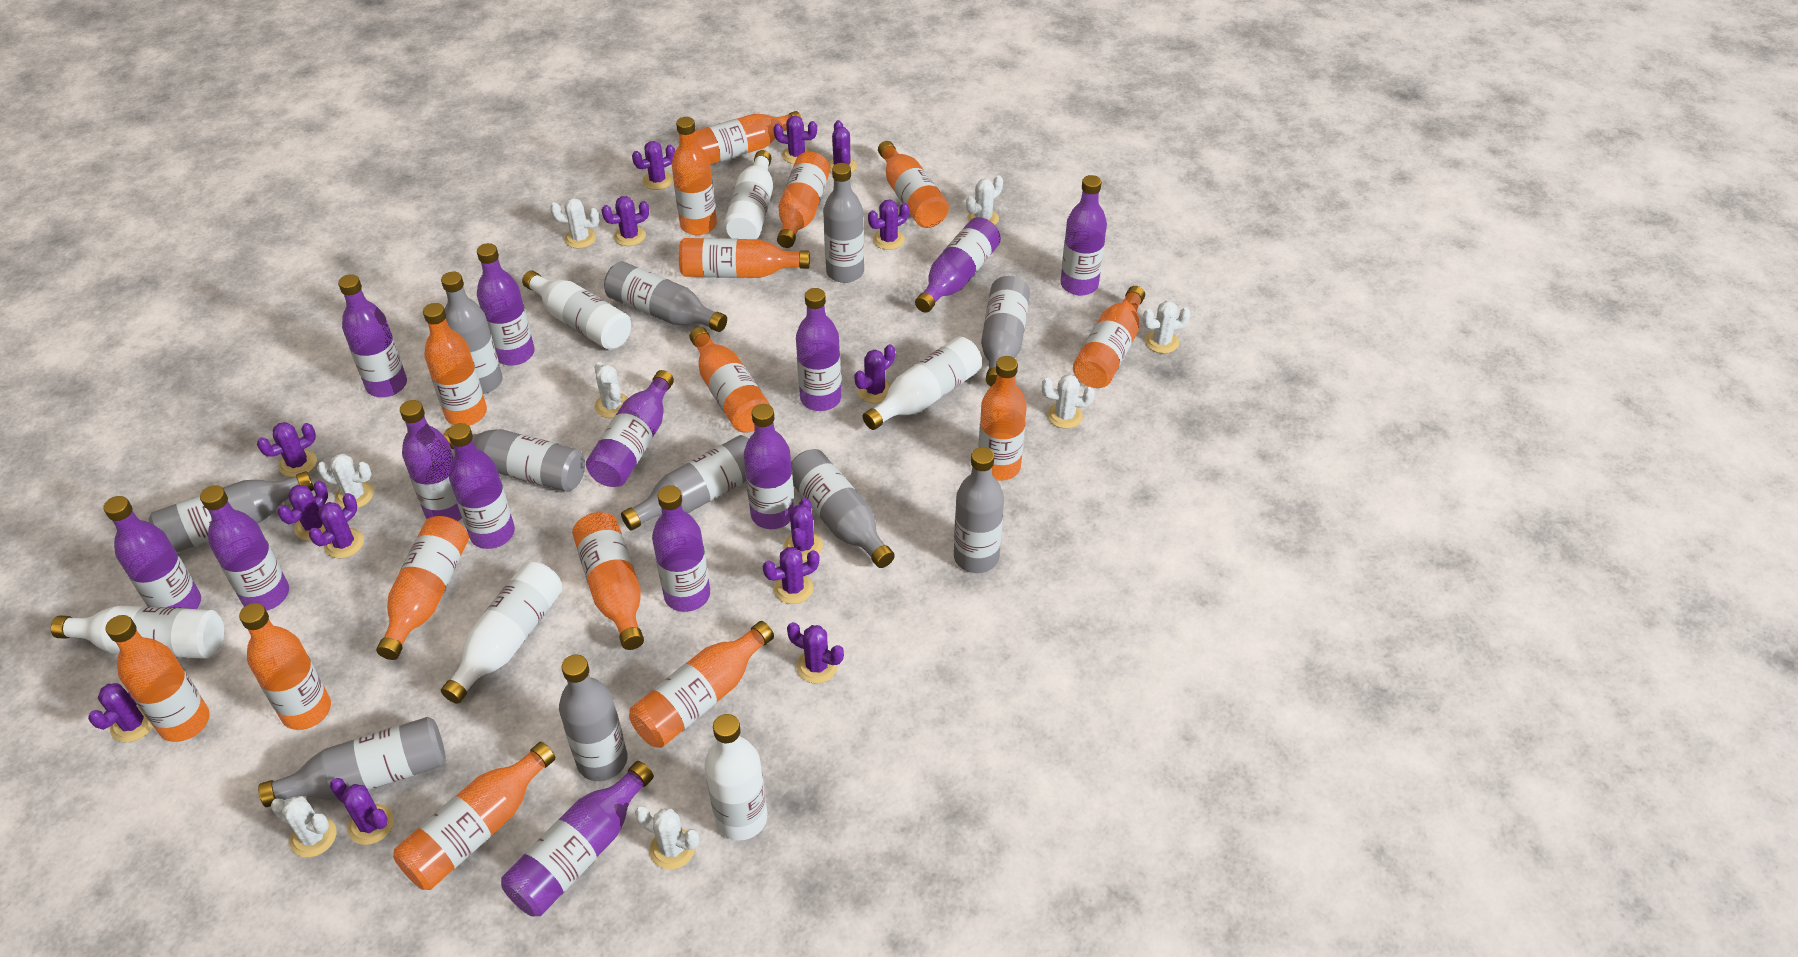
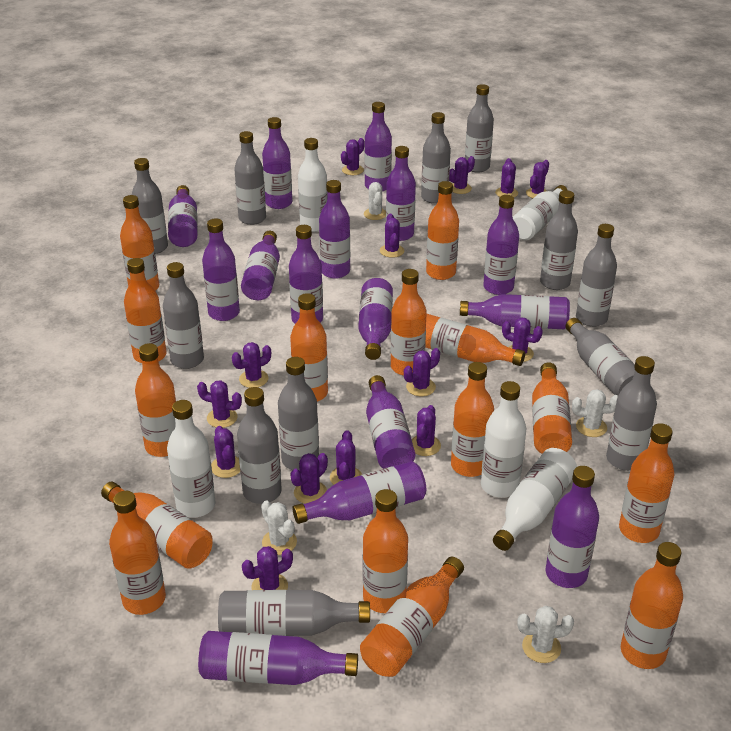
grey bottle: [148,471,314,552] [258,717,446,807] [441,272,502,394] [443,428,585,492] [559,655,627,781] [604,261,727,332] [621,435,749,531] [791,449,895,568] [823,163,864,283] [954,447,1004,573] [981,276,1030,386] = 11 -> [132,158,168,254] [163,262,204,369] [218,590,370,636] [234,131,266,225] [237,387,282,504] [278,357,319,471] [421,112,451,204] [465,84,494,173] [540,190,578,290] [566,318,635,395] [576,224,617,327] [606,356,657,471] = 12
purple bottle: [103,496,201,609] [200,485,289,611] [338,274,407,397] [400,400,462,521] [448,423,515,549] [477,243,535,365] [501,761,654,916] [586,370,674,487] [652,485,710,612] [744,404,795,529] [796,288,841,411] [915,217,1001,313] [1060,175,1107,296] = 13 -> [168,185,198,247] [198,631,358,685] [202,219,240,321] [241,231,280,300] [262,117,292,209] [289,225,323,324] [293,461,426,524] [319,180,350,279] [358,278,393,360] [364,102,392,191] [366,375,415,469] [386,146,416,241] [460,294,570,329] [483,195,519,295] [546,466,599,588] = 15
white bottle: [51,606,224,659] [441,561,563,704] [522,270,631,350] [705,714,767,840] [724,150,773,239] [863,336,982,430] = 6 -> [167,400,215,518] [298,138,327,232] [481,381,526,498] [493,448,577,551] [513,185,567,240] = 5
white cactus: [271,797,336,857] [317,454,374,508] [550,198,600,248] [595,362,628,418] [635,806,699,869] [966,175,1003,225] [1042,374,1095,429] [1143,301,1191,353] = 8 -> [261,500,297,555] [364,182,386,220] [517,606,574,663] [572,389,618,437] = 4

